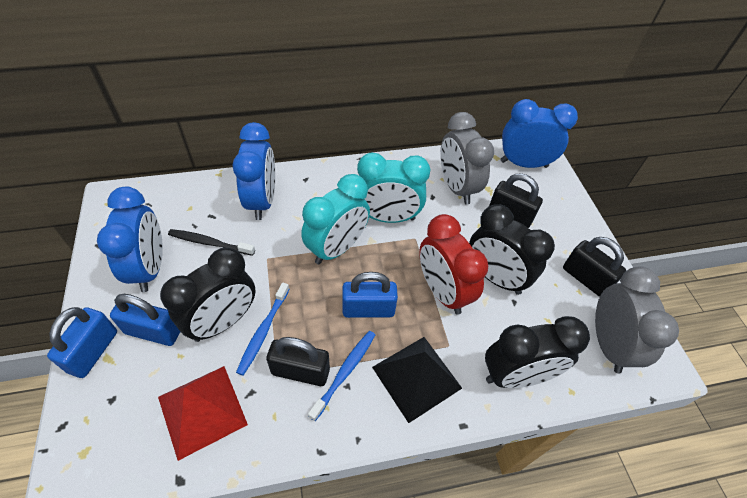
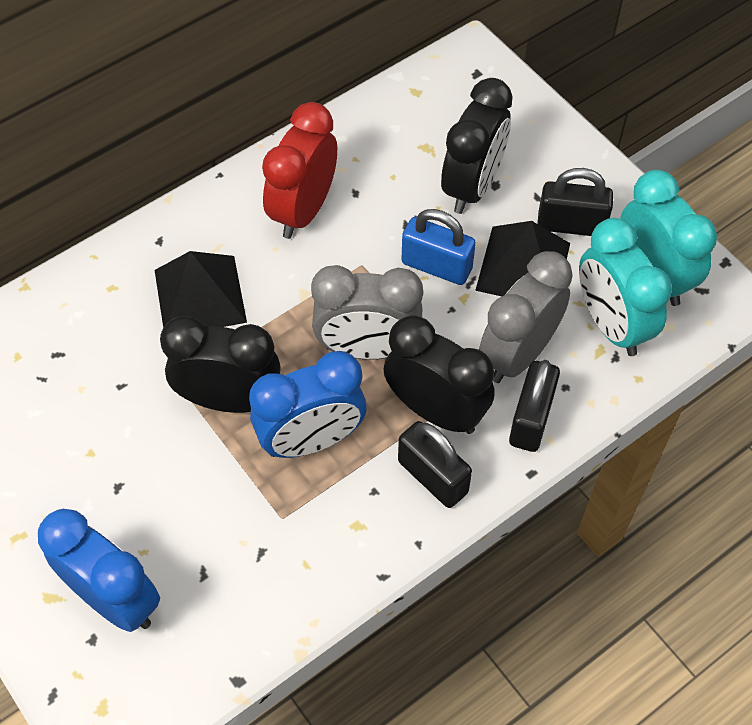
black pyramid: [372,337,462,423] = 1 -> [155,251,247,328] [475,221,570,296] = 2
black toothbrush: [168,229,255,256] = 1 -> none = 0
blue clock: [97,187,163,292] [233,122,275,220] [501,99,578,168] = 3 -> [38,509,160,632] [249,351,367,458] = 2
blue padlock: [47,307,117,378] [110,294,180,346] [342,272,398,318] = 3 -> [401,209,476,285] = 1
blue toothbrush: [236,282,290,376] [308,331,375,421] = 2 -> none = 0
red pyramid: [158,366,248,461] = 1 -> none = 0

